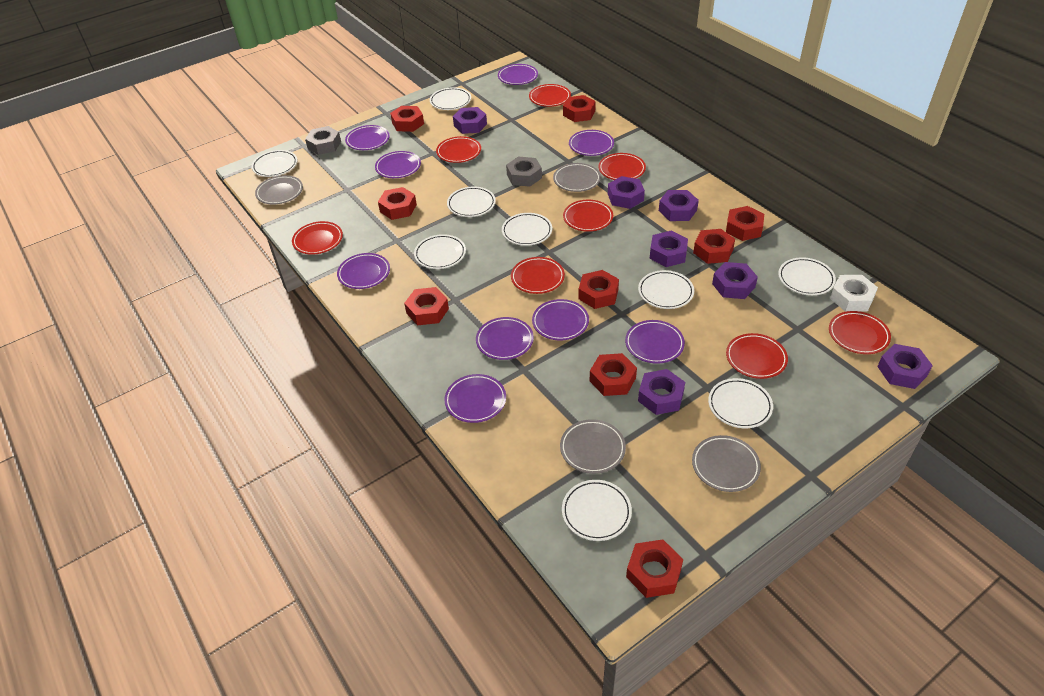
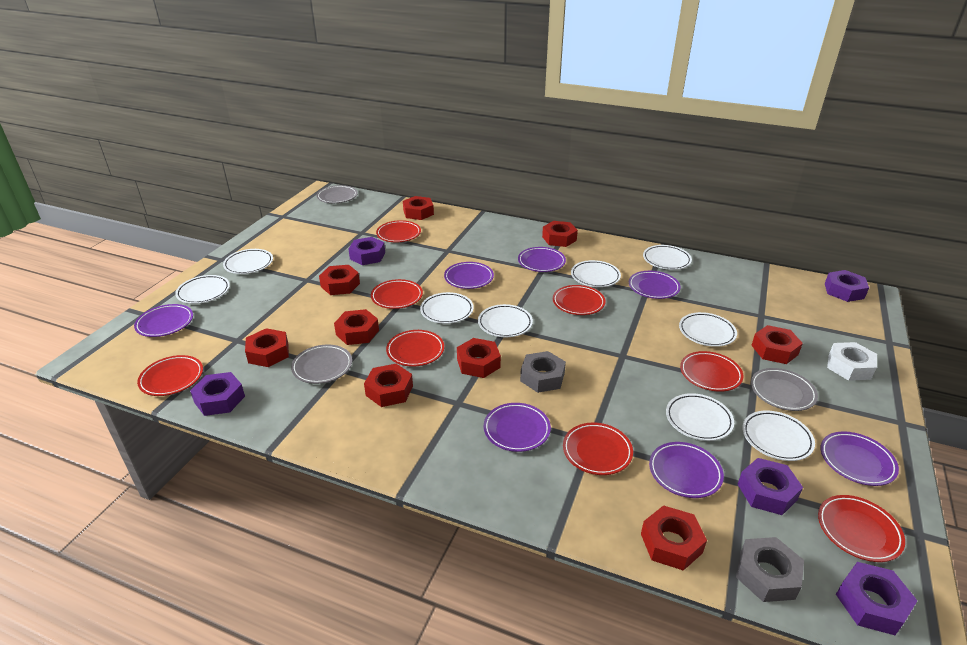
grey plate: [255,175,303,205] [553,163,601,192] [560,419,626,474] [692,435,761,492] = 4 -> [291,345,352,384] [317,185,358,203] [751,368,818,411] = 3
purple nut: [453,107,487,134] [608,176,645,209] [638,369,685,415] [650,231,688,267] [659,190,699,221] [712,262,758,299] [877,344,933,389] = 7 -> [190,372,245,416] [348,237,385,265] [738,458,803,515] [825,270,869,302] [836,562,917,635] = 5
purple plate: [337,253,390,289] [345,125,390,150] [375,151,421,178] [444,374,506,423] [476,317,534,360] [498,64,538,85] [532,299,589,340] [569,130,614,156] [625,320,685,364] = 9 -> [134,304,193,337] [444,262,494,289] [484,403,551,452] [518,247,566,272] [629,271,681,299] [649,442,724,498] [821,431,899,486] = 7

